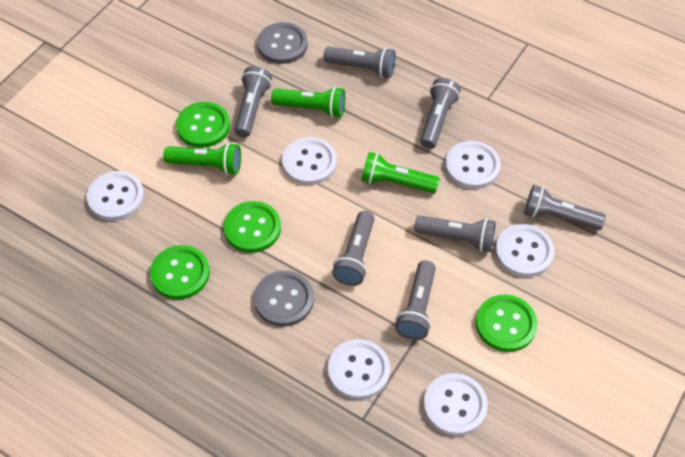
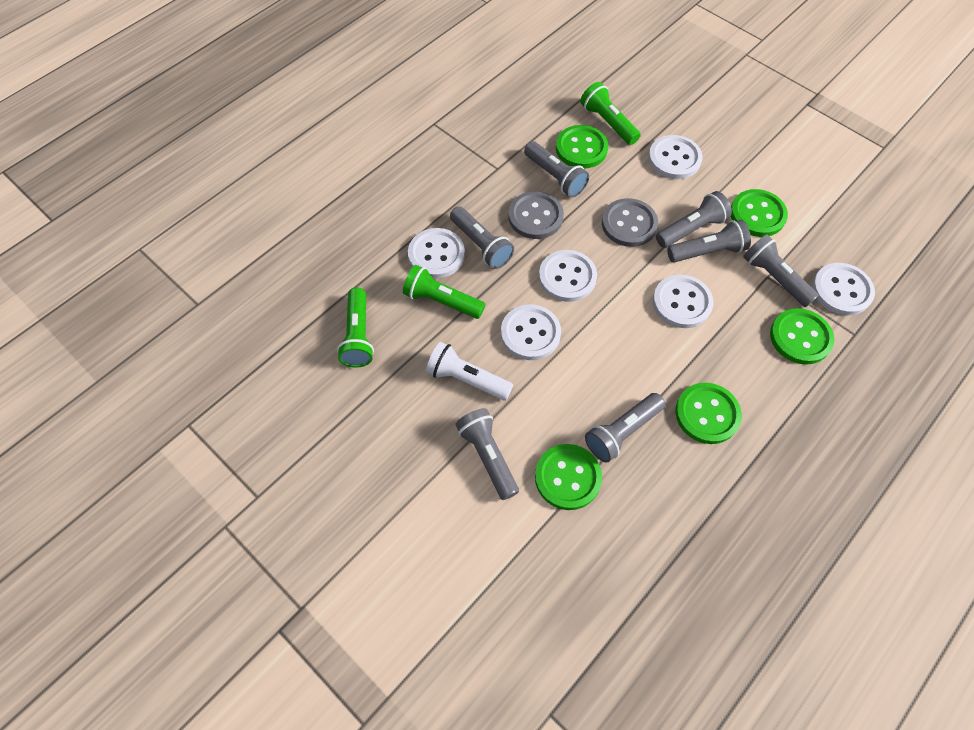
green button: [150,245,210,300] [176,102,230,148] [223,201,281,253] [476,295,537,352] = 4 -> [535,444,602,510] [556,125,608,169] [675,383,742,444] [731,189,788,237] [770,308,834,365] = 5
white flashlight: none = 0 -> [426,342,513,401] = 1

